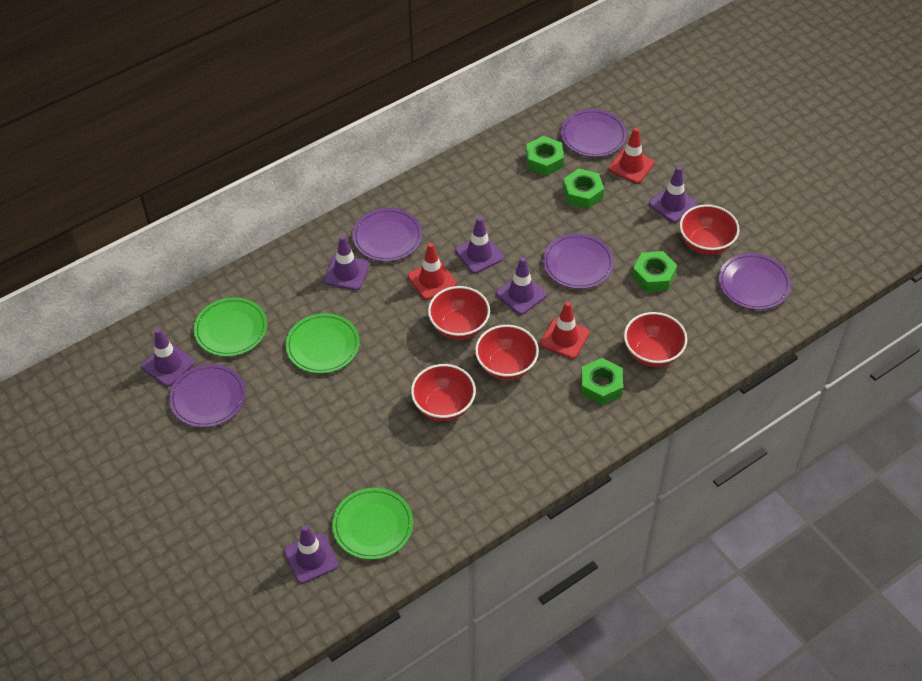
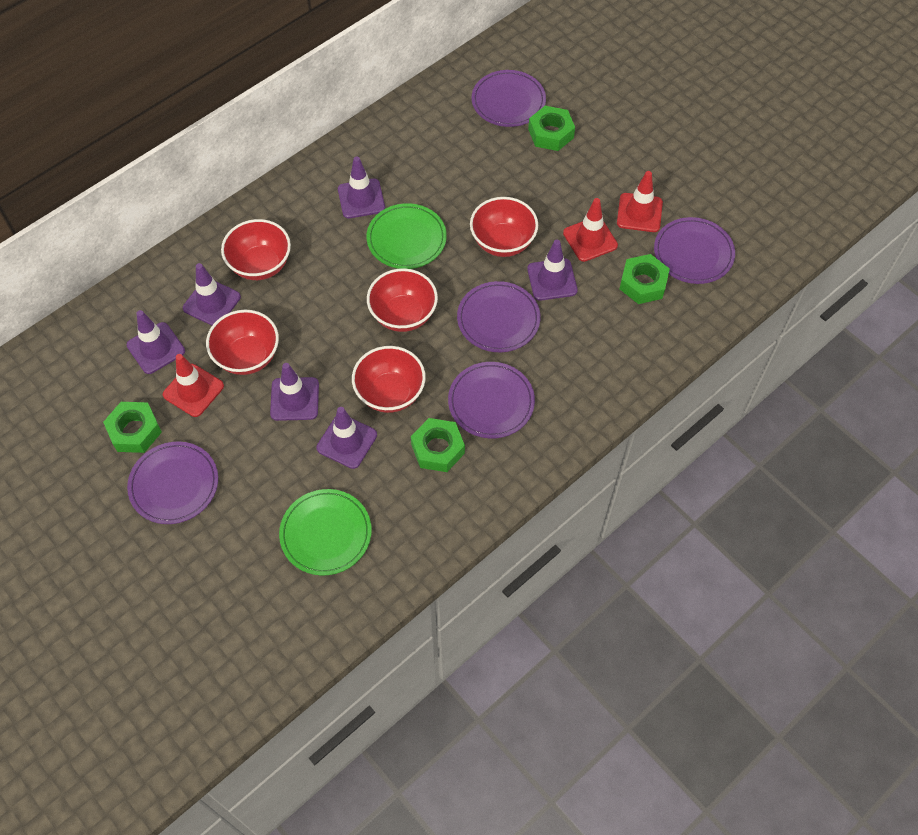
green plate: [194,297,267,357] [285,313,360,374] [332,488,413,560] = 3 -> [279,489,372,576] [366,203,447,269] = 2

